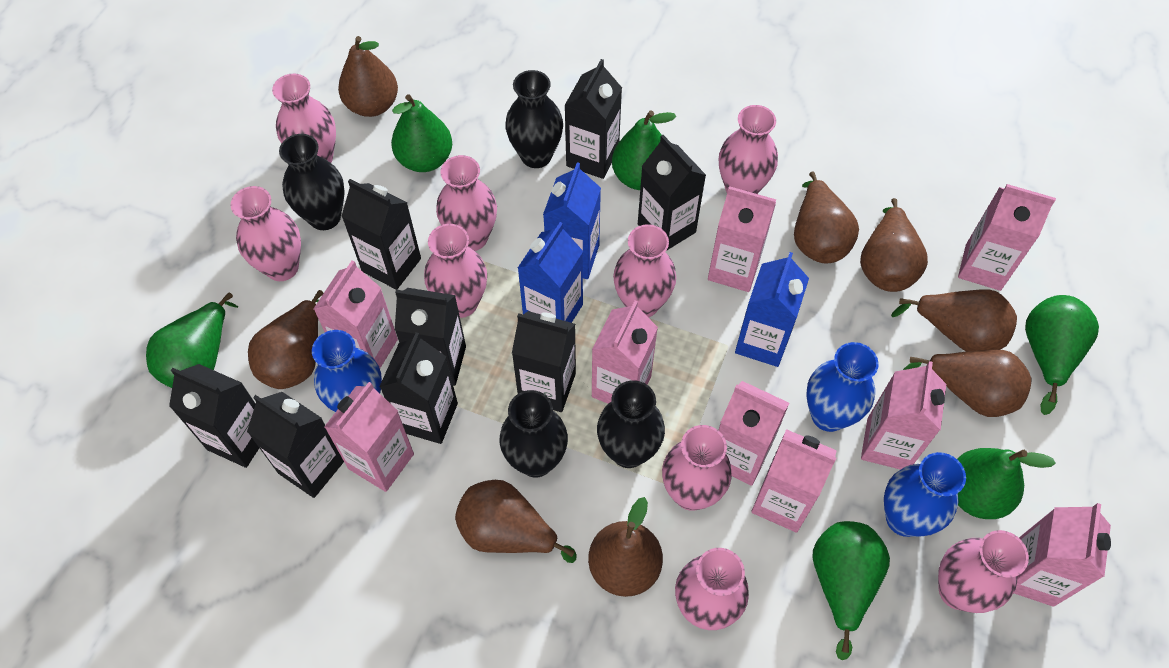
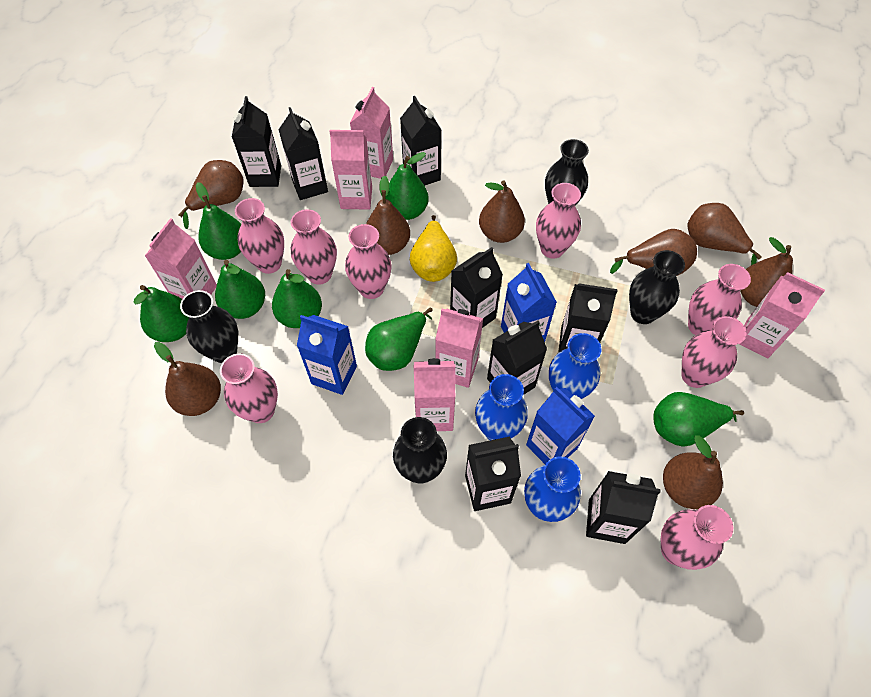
green pear: [146,293,239,388] [391,94,452,172] [612,110,677,190] [813,521,890,660] [957,448,1056,519] [1025,295,1099,415] = 6 -> [134,285,189,342] [196,182,241,260] [215,260,265,319] [272,269,322,328] [365,307,433,371] [385,152,429,220] [653,392,744,447] = 7
pink carton: [314,260,398,368] [324,382,414,492] [592,301,658,404] [708,186,776,292] [718,381,789,486] [751,429,837,533] [861,361,946,470] [958,184,1056,291] [1014,503,1111,607] = 9 -> [145,218,217,299] [330,130,372,210] [350,87,393,179] [414,358,455,431] [435,309,483,388] [740,272,825,359] = 6
pink vase: [231,186,301,281] [272,74,336,163] [424,224,487,318] [436,155,497,251] [613,224,676,318] [662,425,732,511] [675,548,749,630] [719,105,778,194] [938,530,1029,613] = 9 -> [220,353,278,423] [235,198,284,274] [291,209,337,285] [345,224,392,299] [536,183,581,259] [660,505,733,570] [681,316,747,388] [688,264,751,335] = 8
yellow pear: none = 0 -> [410,215,457,282] = 1

